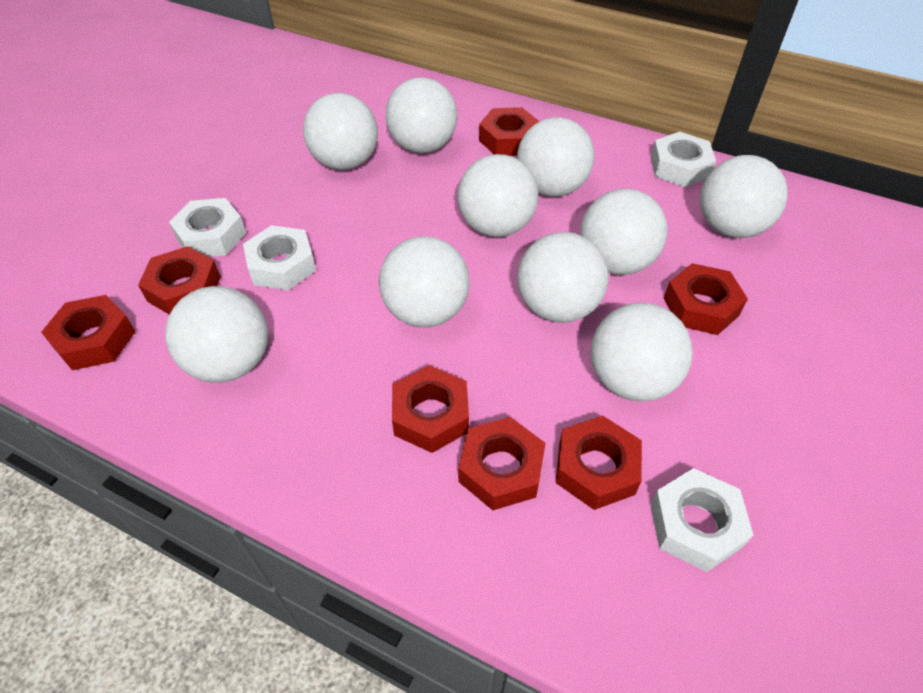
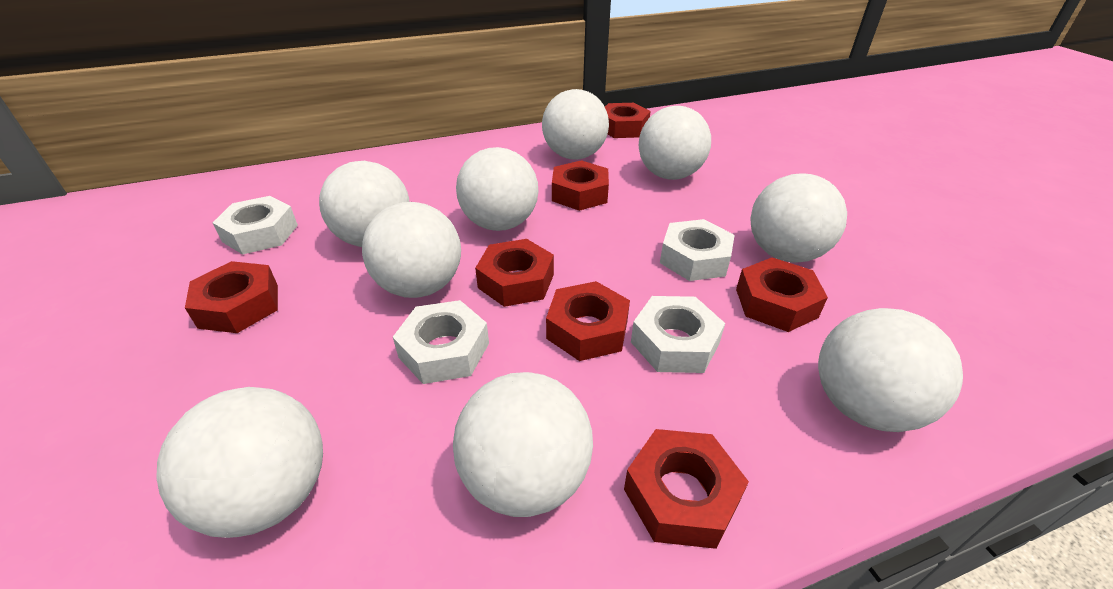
white ball: [165,286,268,383] [303,93,378,170] [379,236,470,327] [385,78,458,153] [457,154,538,237] [517,117,595,197] [517,232,609,323] [580,189,668,275] [590,303,693,402] [700,155,788,238] = 10 -> [156,387,323,538] [319,161,410,247] [362,202,461,298] [453,372,593,517] [456,147,539,231] [542,89,609,160] [639,106,711,180] [750,174,847,263] [818,308,963,432] = 9

